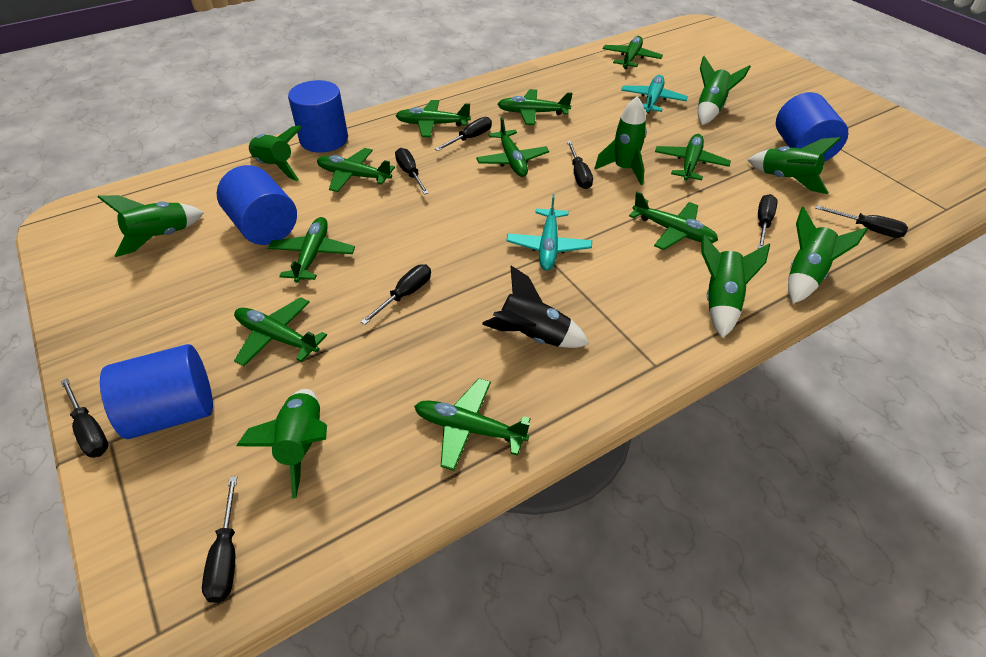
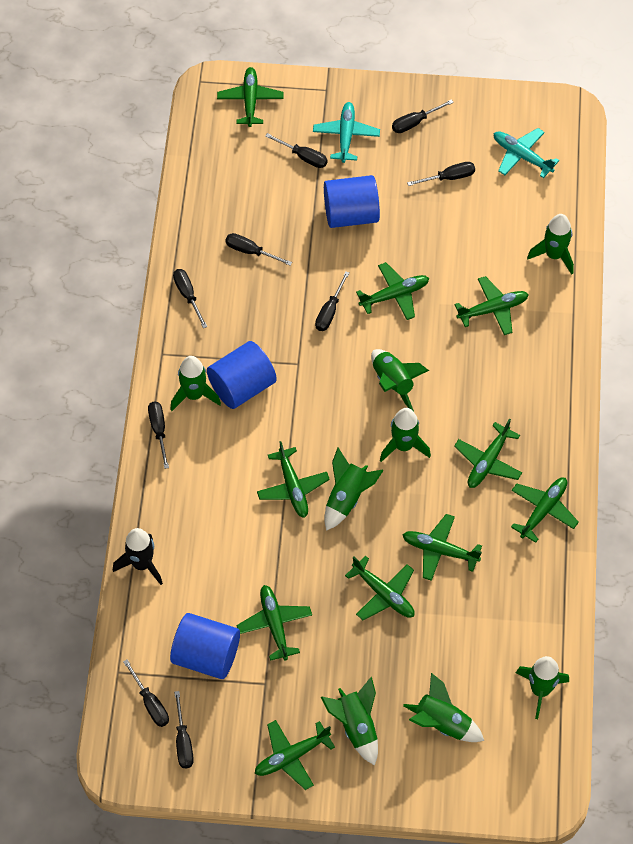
black screwdriver: [60,378,109,458] [202,476,237,603] [360,264,431,325] [395,148,429,194] [435,117,492,151] [567,141,593,189] [758,194,778,249] [815,205,908,238] = 8 -> [123,659,169,727] [148,402,169,469] [173,269,208,328] [174,691,194,768] [226,233,292,266] [265,133,328,168] [315,271,349,331] [392,99,454,133] [407,162,475,186] = 9
blue cylinder: [100,344,213,439] [217,165,297,245] [288,80,348,152] [776,92,848,161] = 4 -> [170,613,240,679] [207,341,277,409] [324,175,380,228] = 3

